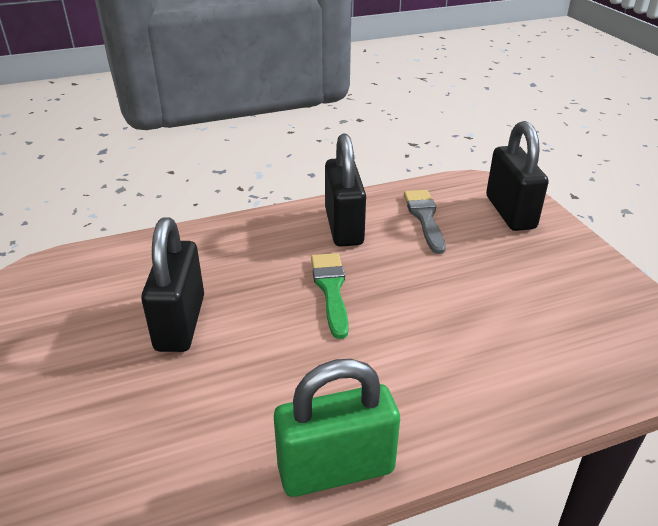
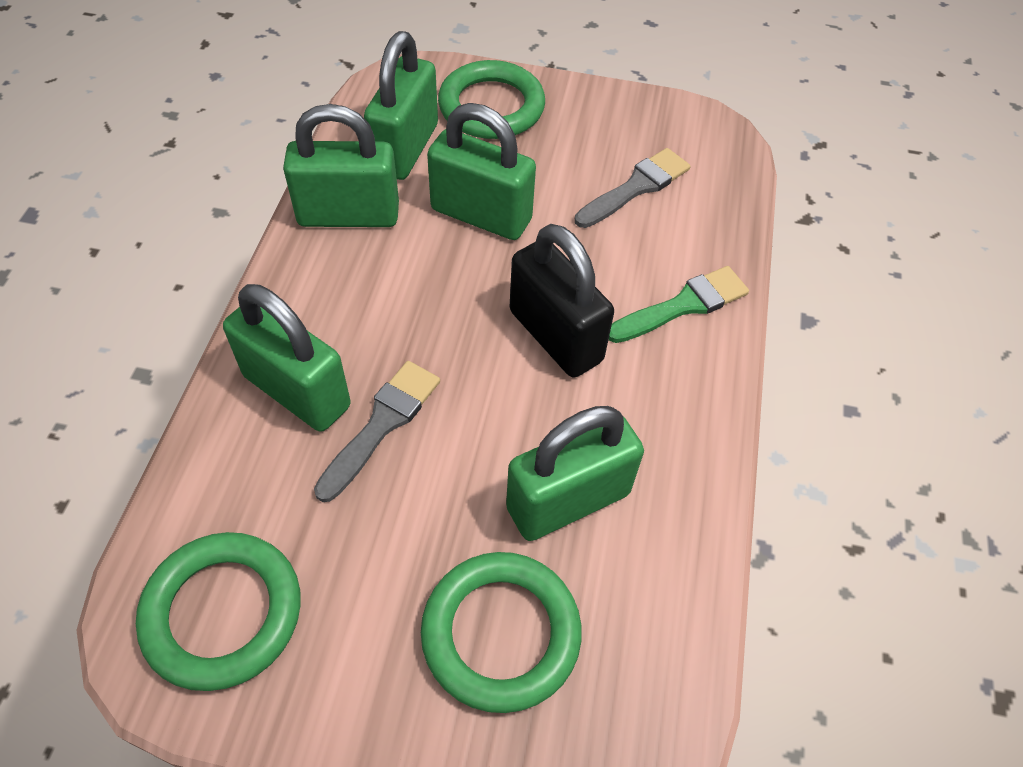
black padlock: [141,218,204,352] [325,133,366,247] [486,121,549,231] = 3 -> [510,224,614,378] = 1
green padlock: [274,359,400,497] = 1 -> [223,284,351,432] [283,104,399,227] [364,31,438,180] [427,103,536,240] [506,406,644,541] = 5
green ring: none = 0 -> [136,532,301,691] [421,552,582,713] [438,60,545,139] = 3
grey brush: [404,190,446,254] = 1 -> [314,361,440,502] [575,148,691,228] = 2

